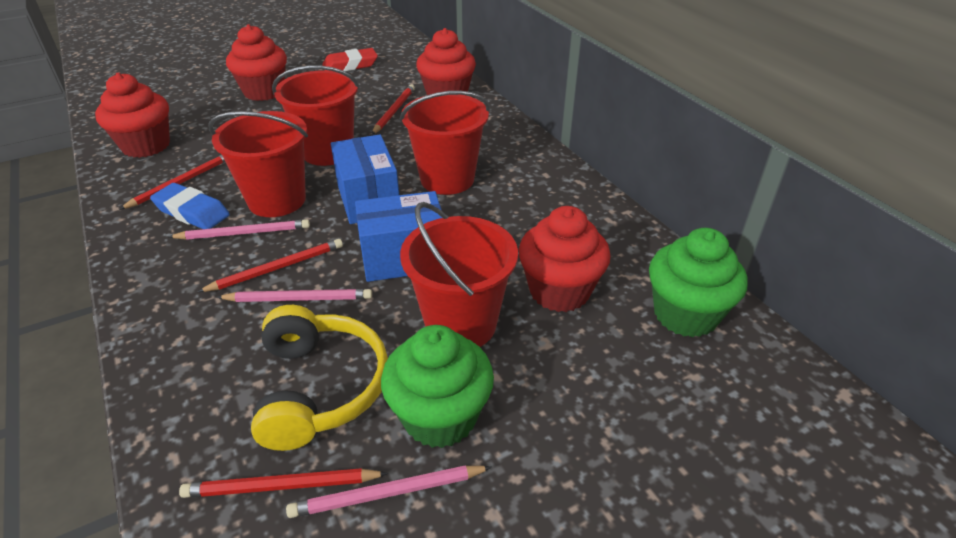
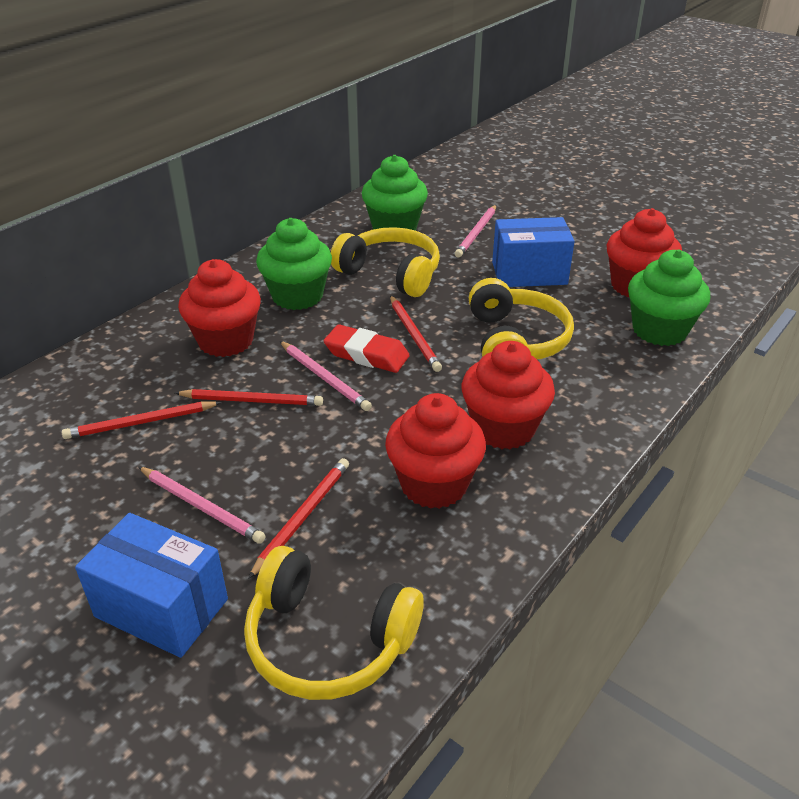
blue eraser: [150,183,230,229] = 1 -> none = 0
green cupcake: [381,325,494,448] [649,228,747,338] = 2 -> [256,218,332,310] [362,155,428,231] [628,249,710,346] = 3
red bucket: [208,111,308,217] [272,65,360,166] [400,91,490,195] [400,202,518,347] = 4 -> none = 0
yellow headphones: [251,305,388,451] = 1 -> [244,546,424,700] [331,227,440,297] [469,278,574,360] = 3

